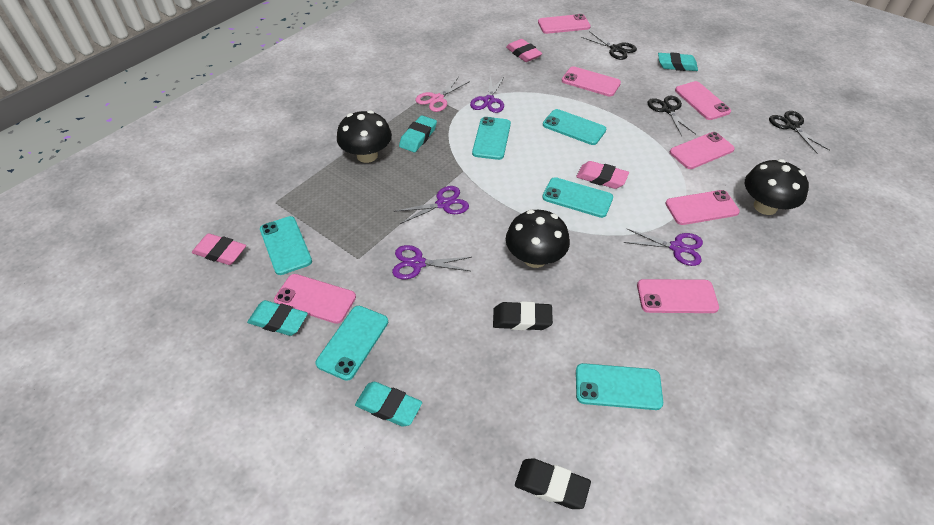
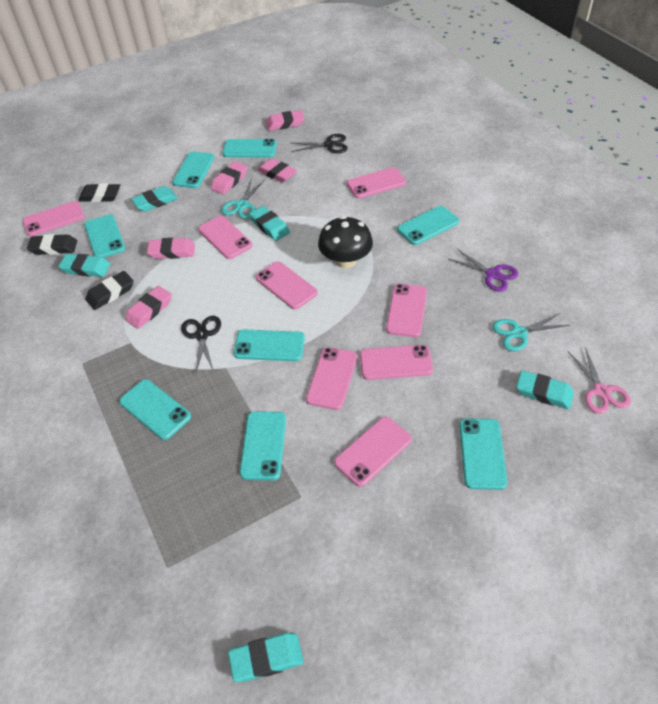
black eraser: [493,301,553,330] [515,458,591,509] = 2 -> [27,234,77,255] [78,183,120,202] [86,271,134,310] = 3
black mushroom: [337,110,392,163] [506,210,570,268] [745,159,809,215] = 3 -> [318,216,373,268] = 1
black scissors: [581,31,637,60] [647,96,696,136] [769,111,830,153] = 3 -> [181,316,221,375] [291,134,348,153] = 2
pink eraser: [192,233,246,265] [506,39,542,62] [576,161,629,189] = 3 -> [125,286,172,329] [147,238,195,259] [211,161,248,194] [257,158,297,183] [266,110,304,131] = 5
pink phone: [274,274,356,324] [538,14,591,34] [562,66,621,97] [637,279,719,313] [665,190,740,225] [670,132,735,169] [675,81,731,120] = 7 -> [23,201,85,236] [198,216,253,259] [256,261,318,309] [306,347,357,410] [334,417,412,487] [347,167,406,199] [360,345,433,380] [386,284,427,337] = 8
purple scissors: [392,245,472,280] [394,186,469,224] [470,75,505,113] [624,228,703,266] = 4 -> [449,249,518,292] = 1
turquoise eraser: [247,300,308,336] [355,382,422,427] [399,115,437,152] [658,52,698,71] = 4 -> [58,254,110,277] [131,186,178,212] [228,633,304,682] [249,206,290,241] [516,370,574,409] = 5
turquoise phone: [260,216,312,275] [316,306,388,381] [472,117,511,160] [542,177,613,218] [543,109,606,145] [576,363,663,410] = 6 -> [84,214,126,258] [119,379,191,440] [172,151,214,188] [222,139,277,158] [234,329,305,361] [240,411,286,480] [397,206,459,245] [459,419,507,490] = 8
turquoise scissors: none = 0 -> [221,178,265,219] [493,313,569,351] = 2

